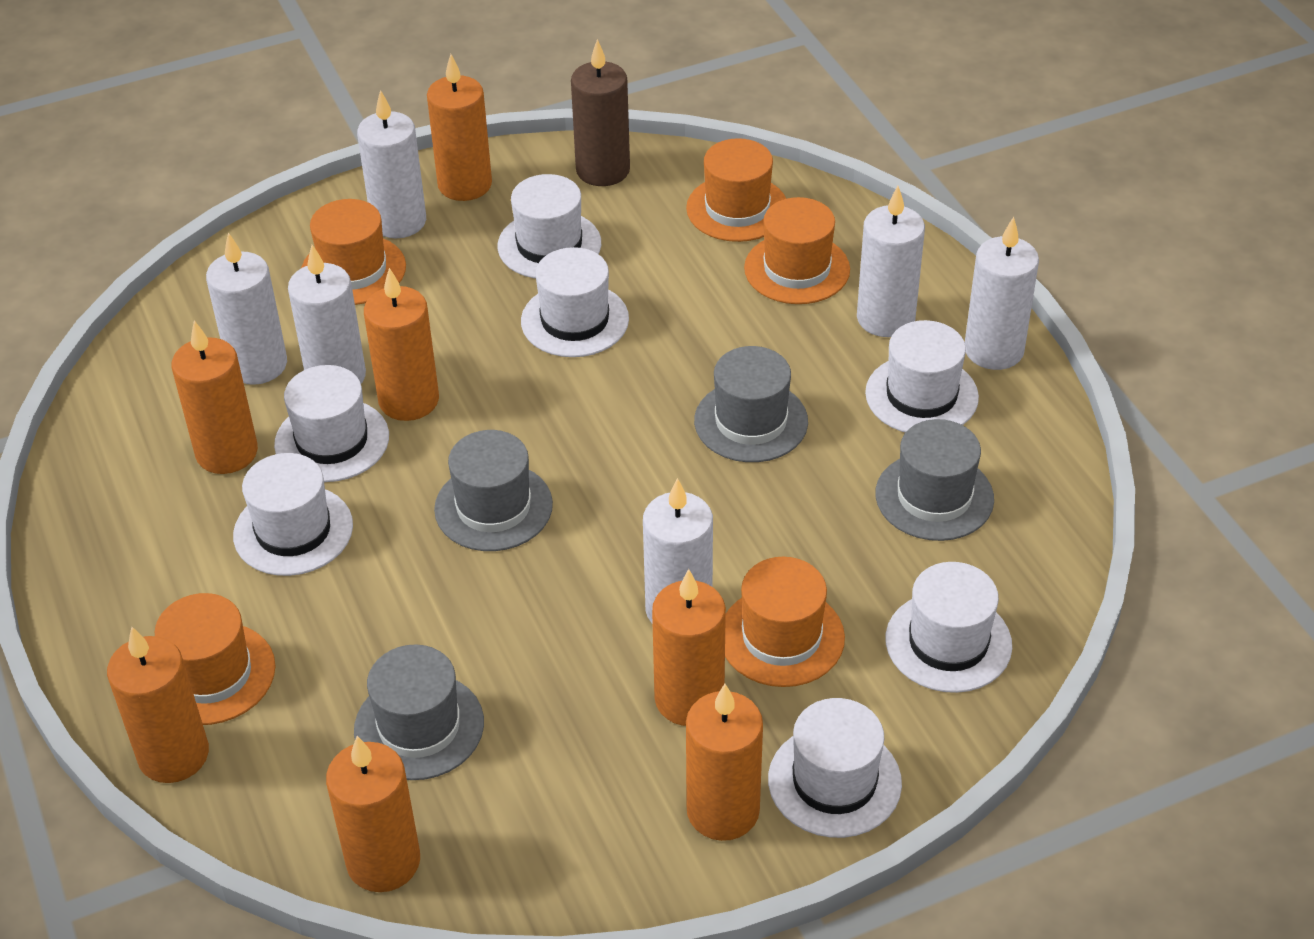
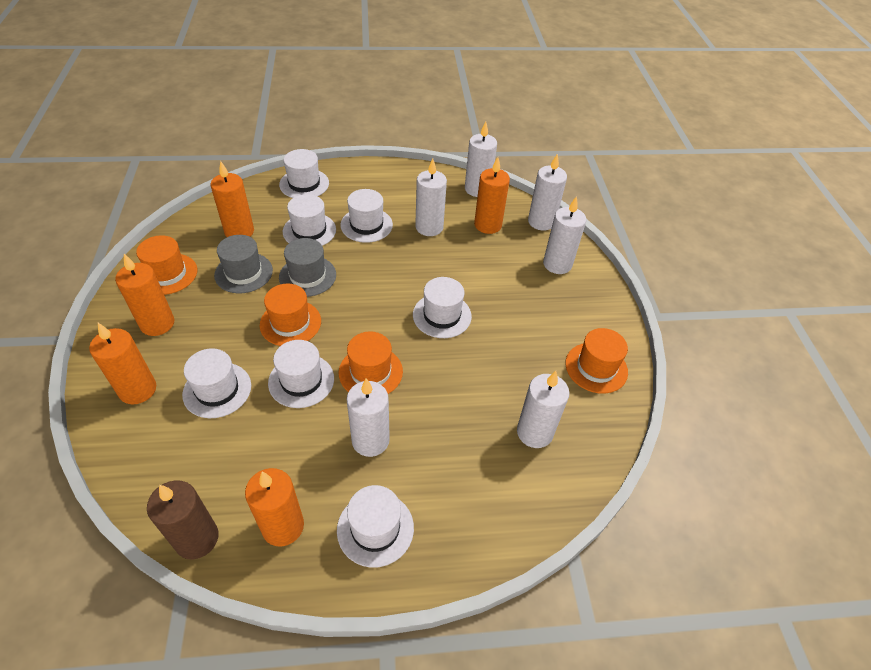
grey hat: [354,644,484,780] [434,430,553,551] [694,346,808,462] [875,419,994,541] = 4 -> [214,235,273,293] [279,238,336,297] = 2
orange candle: [107,627,209,783] [172,320,258,474] [326,736,420,892] [364,268,439,421] [427,54,492,201] [652,569,726,726] [686,684,763,841] = 7 -> [89,323,156,404] [115,254,174,336] [211,161,254,237] [245,468,304,547] [474,157,510,234] = 5
orange hat: [155,593,275,725] [301,199,406,305] [686,138,786,242] [725,557,845,687] [744,197,850,304] = 5 -> [136,235,197,295] [260,284,321,346] [339,331,403,394] [565,328,628,394] = 4

